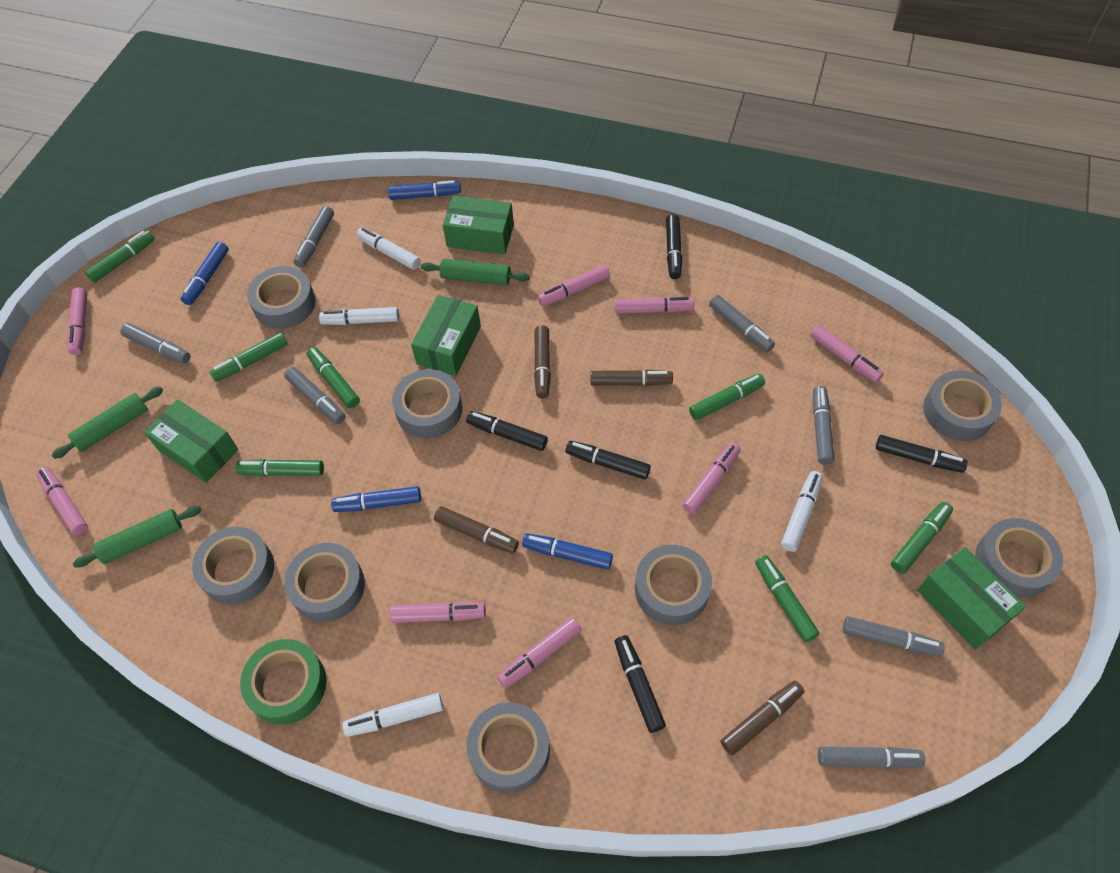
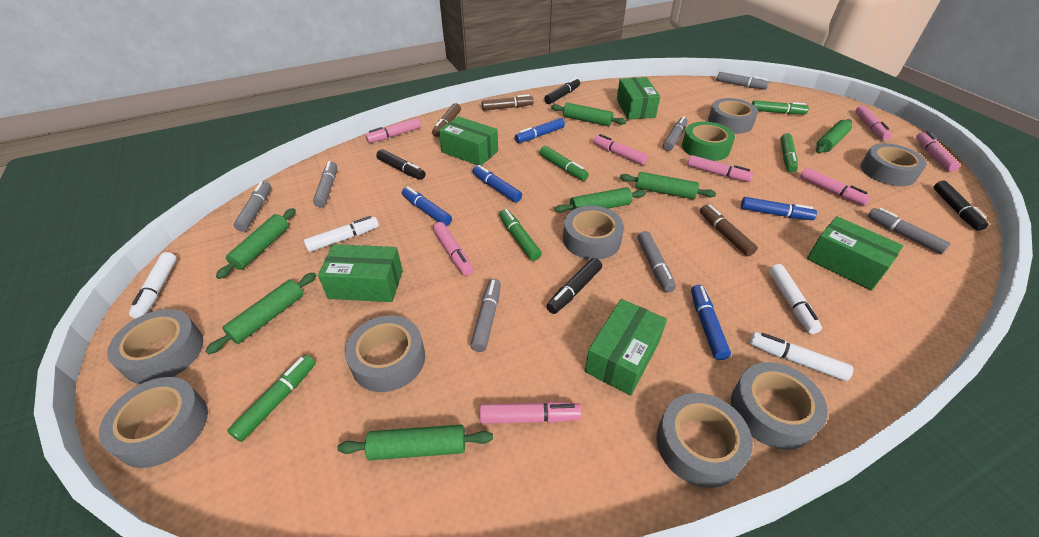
black marker: [466,411,548,451] [565,441,651,480] [615,635,666,733] [666,215,682,279] [876,435,968,473] = 5 -> [376,149,425,180] [544,78,580,104] [546,258,602,314] [934,180,988,231] = 4
blue marker: [181,242,229,305] [331,486,421,512] [388,180,461,200] [522,533,613,570] = 4 -> [402,186,452,226] [473,165,522,203] [515,118,565,143] [691,285,731,360] [741,197,817,220] = 5
brown marker: [434,506,519,554] [534,325,551,399] [590,370,673,386] [721,681,804,755] = 4 -> [432,103,461,137] [482,94,534,111] [700,205,758,256] = 3
green box: [144,399,238,483] [411,295,481,376] [443,196,514,255] [917,547,1026,650] = 4 -> [318,244,403,302] [439,116,498,166] [585,299,667,396] [617,77,660,120] [807,216,904,291] = 5
green marker: [85,230,155,283] [209,332,288,382] [235,459,324,477] [307,347,360,408] [689,374,765,420] [755,555,819,642] [891,502,953,574] = 7 -> [227,355,316,442] [499,209,542,261] [540,146,589,181] [752,100,809,114] [780,133,798,173] = 5
green rolling pin: [52,387,163,459] [73,506,201,567] [421,259,530,285] = 3 -> [205,272,316,354] [216,208,296,279] [337,424,493,460] [551,103,626,126] [554,187,646,213] [620,172,716,199] [816,119,852,153] = 7

